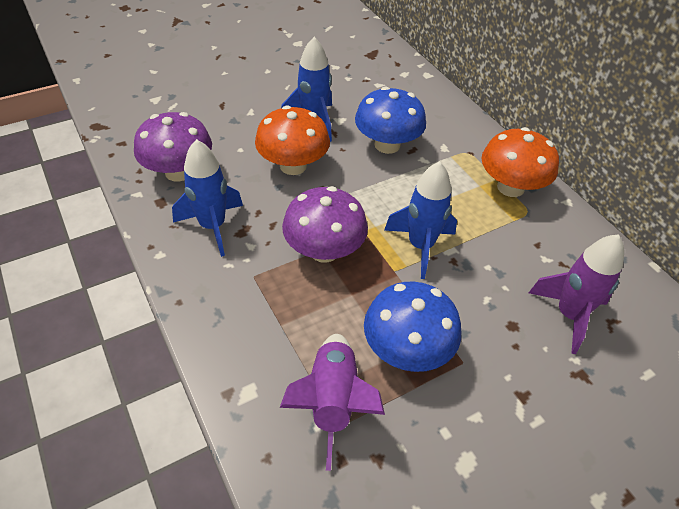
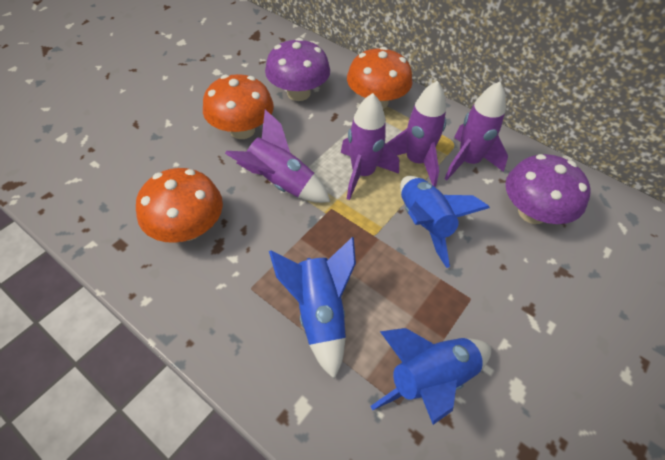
blue mushroom: [355,86,426,154] [364,282,461,372] = 2 -> none = 0
orange mushroom: [255,105,330,175] [482,127,559,197] = 2 -> [136,168,223,243] [203,74,274,139] [347,47,412,109] = 3
purple rocket: [280,334,385,471] [529,234,624,354] = 2 -> [225,109,330,203] [341,93,399,200] [386,81,446,187] [444,82,508,180] = 4

